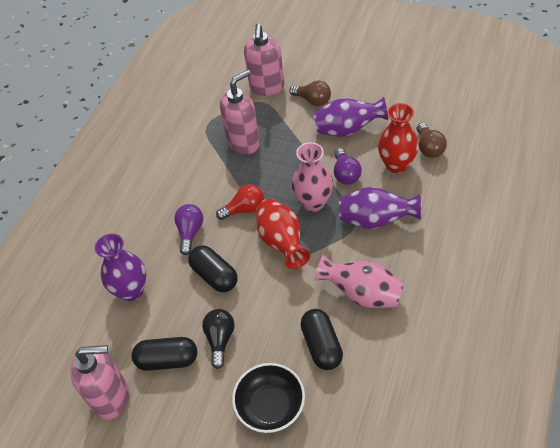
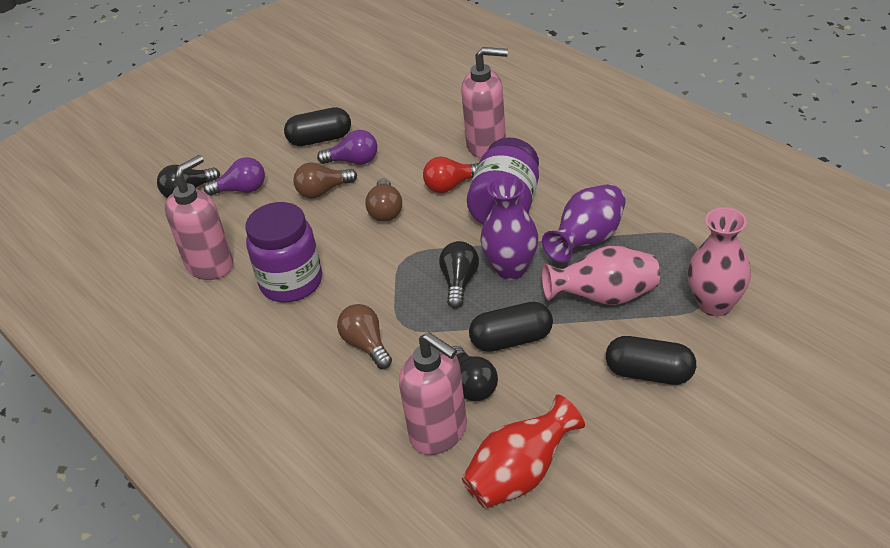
black bowl: [232,363,305,433] = 1 -> none = 0
black light bulb: [202,309,235,369] = 1 -> [157,165,220,198] [439,241,479,309] [453,346,498,401] = 3
brown light bulb: [289,80,331,106] [417,123,447,158] = 2 -> [293,163,357,198] [337,304,392,369] [365,178,402,222] = 3
purple jar: none = 0 -> [245,202,322,302] [467,137,539,225] = 2
purple vase: [95,234,146,301] [314,97,388,137] [339,187,421,229] = 3 -> [481,176,538,280] [542,184,626,263] = 2
red vase: [256,198,311,269] [378,103,419,173] = 2 -> [462,395,585,508] = 1

